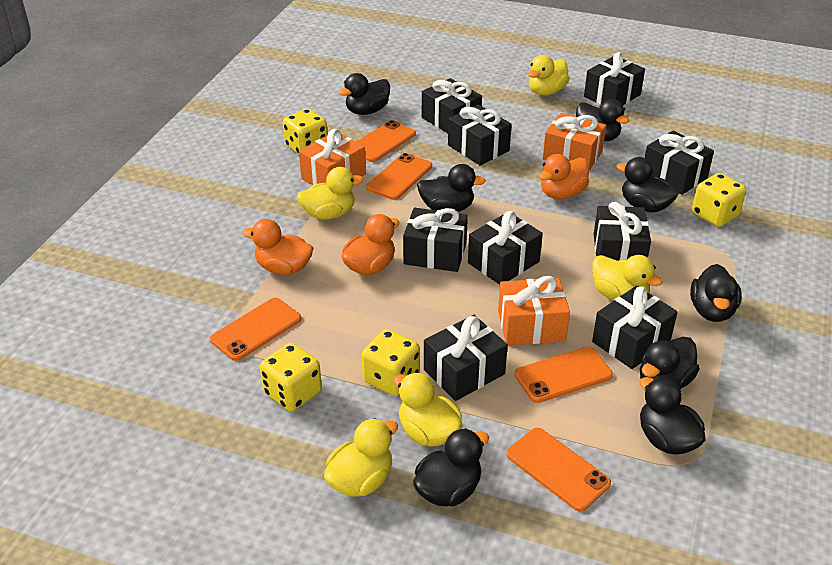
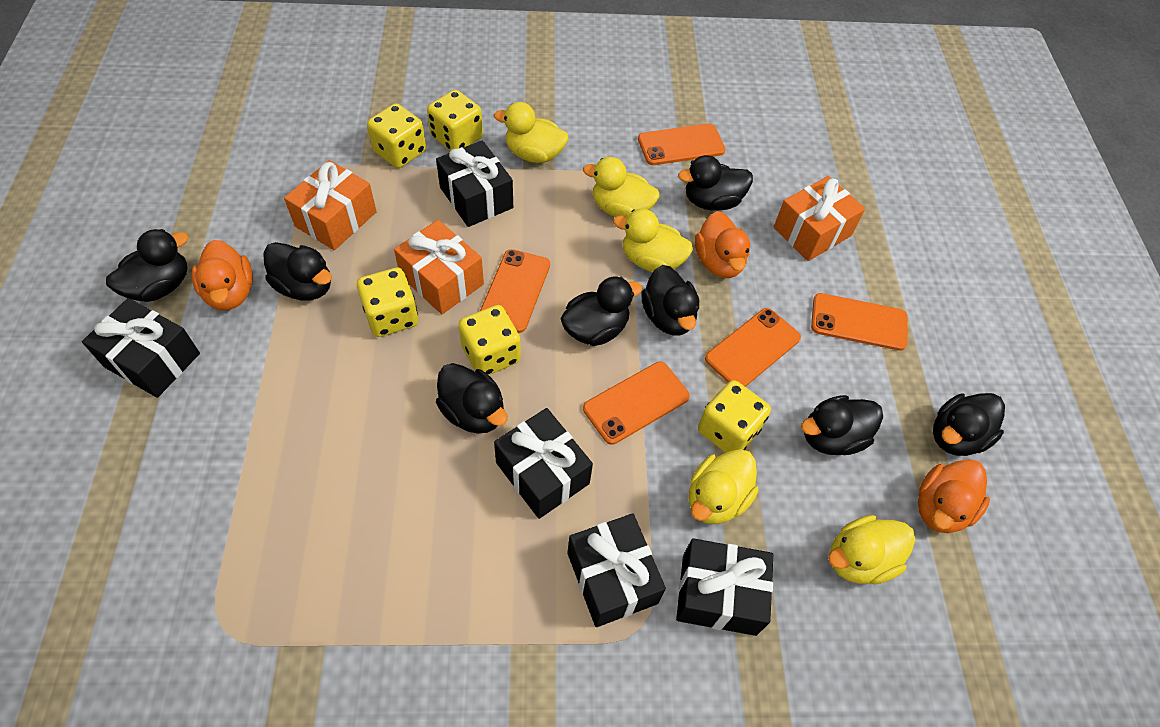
black gift: [403,208,468,272] [422,78,482,133] [424,315,508,401] [448,104,512,165] [468,211,543,285] [584,52,645,105] [592,286,678,369] [594,202,651,261] [645,131,714,195] = 9 -> [82,298,200,398] [436,140,513,227] [494,408,593,519] [567,513,666,627] [676,538,773,636] = 5
yellow dice: [260,343,322,412] [283,109,328,155] [362,329,420,396] [692,173,746,227] = 4 -> [357,267,418,337] [367,103,426,168] [427,90,483,151] [458,305,521,375] [698,380,771,453] = 5

